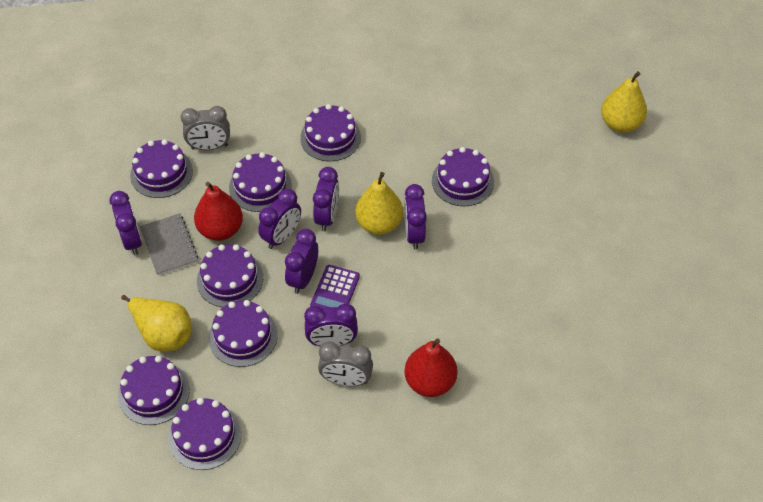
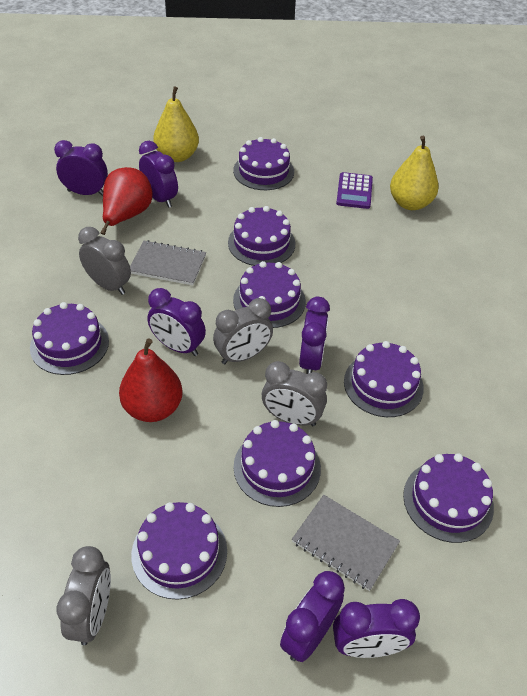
grey clock: [181,106,230,151] [318,342,373,386] = 2 -> [57,546,111,645] [78,227,131,295] [213,298,273,364] [262,361,327,426] = 4
grey notebook: [140,213,198,276] = 1 -> [130,240,206,285] [292,495,400,591] = 2
yellow pear: [121,295,192,352] [355,172,403,235] [601,71,647,133] = 3 -> [153,86,199,162] [390,136,439,210] = 2

